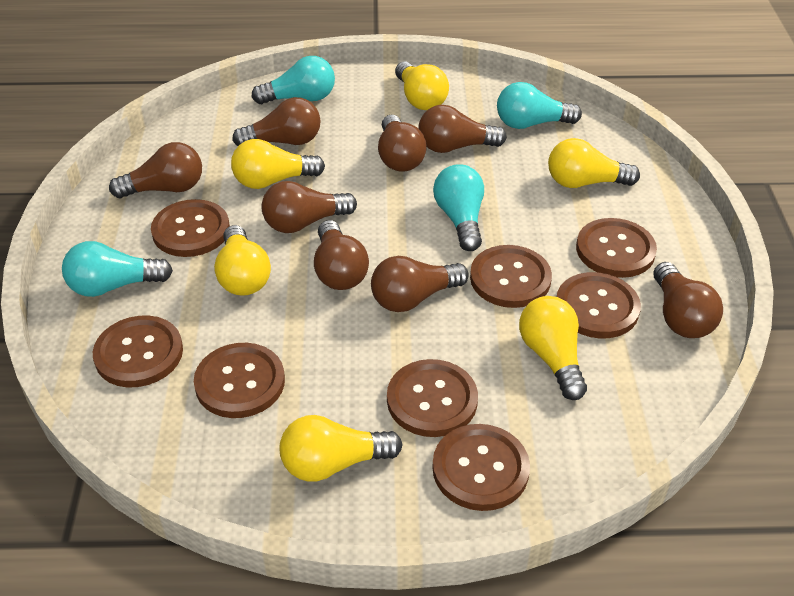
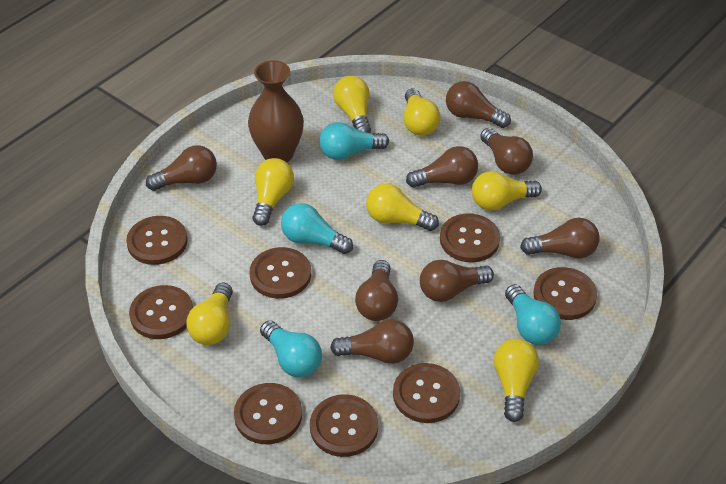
brown vase: none = 0 -> [248,60,304,162] = 1
yellow light bulb: [214,225,271,296] [231,139,325,189] [280,415,403,482] [395,62,449,110] [519,296,587,400] [548,138,640,188] = 6 -> [186,283,233,345] [252,158,294,226] [333,76,371,133] [366,184,439,231] [403,88,440,136] [472,171,542,210] [494,339,539,422] = 7

